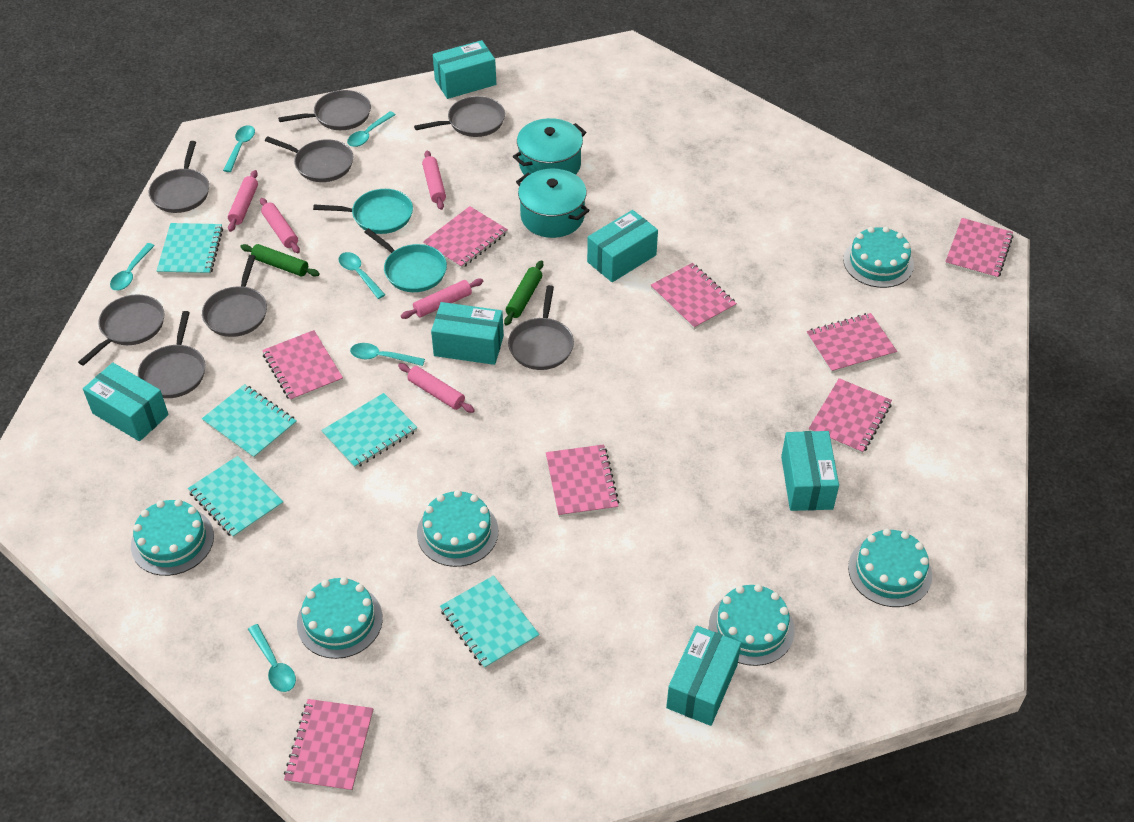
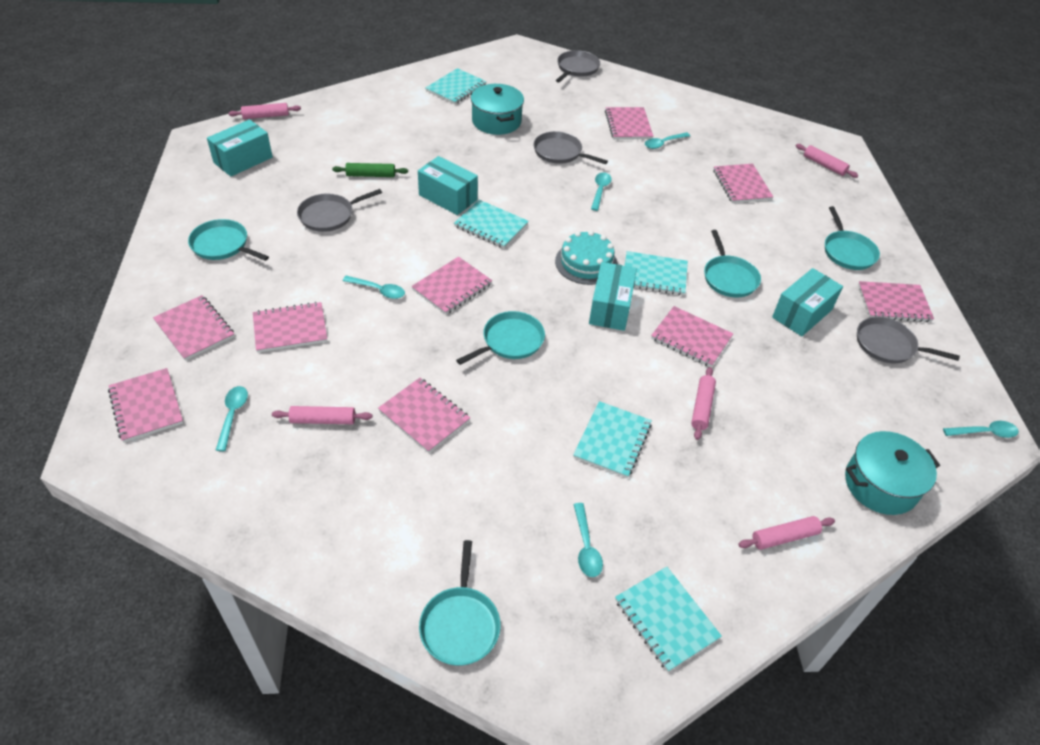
green rolling pin: [240,244,320,277] [504,260,543,326] = 2 -> [332,163,408,177] = 1
grey pan: [78,294,164,366] [138,311,206,398] [149,141,209,213] [202,255,267,337] [265,136,353,182] [278,90,371,130] [414,96,505,137] [508,285,574,370] = 8 -> [297,189,382,232] [533,131,608,164] [556,50,600,83] [857,317,960,363] = 4
pink notebook: [262,330,343,402] [284,699,373,792] [423,206,508,269] [546,444,619,517] [651,263,737,330] [807,313,897,373] [809,378,892,454] [945,218,1014,279] = 8 -> [108,368,183,442] [153,295,234,361] [253,302,327,353] [378,378,470,453] [412,257,492,314] [605,107,653,140] [651,306,733,367] [713,164,773,203] [858,281,934,322] = 9
turquoise box: [83,363,169,441] [431,302,504,365] [433,40,496,99] [587,210,658,282] [666,625,741,726] [781,431,839,511] = 6 -> [207,119,273,176] [418,156,478,215] [589,262,637,331] [772,268,843,336] = 4
turquoise cake: [131,499,214,576] [297,577,383,659] [417,490,498,567] [709,584,795,666] [843,227,914,288] [848,528,932,607] = 6 -> [555,231,618,285] = 1
turquoise pan: [313,189,413,234] [364,228,447,292] = 2 -> [188,219,269,261] [419,540,501,666] [456,311,545,365] [704,230,761,297] [825,206,880,270] = 5

